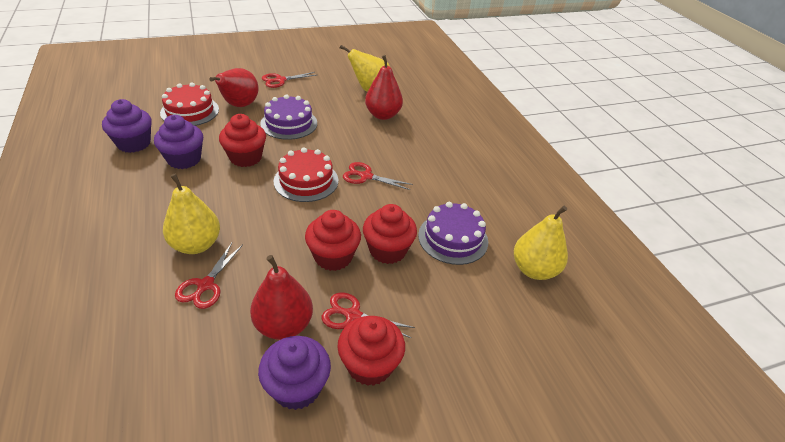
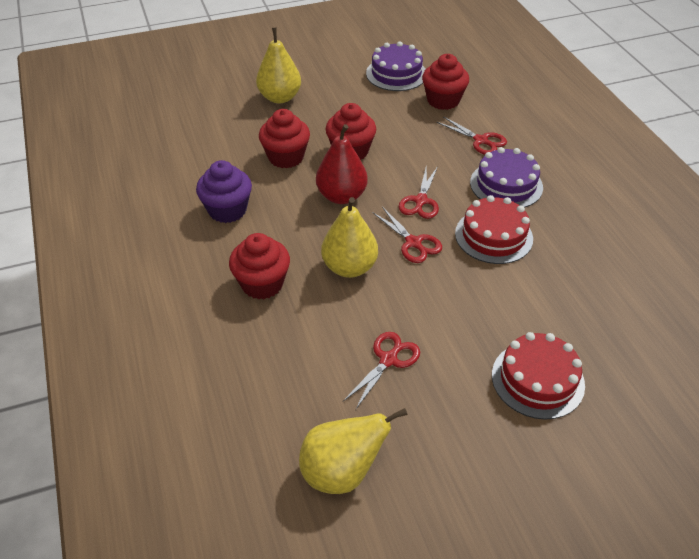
purple cupcake: [102,99,152,153] [154,115,203,169] [258,336,331,410] = 3 -> [196,160,252,223] = 1
red pear: [209,68,258,107] [250,255,313,340] [365,55,403,120] = 3 -> [316,124,368,204] = 1

